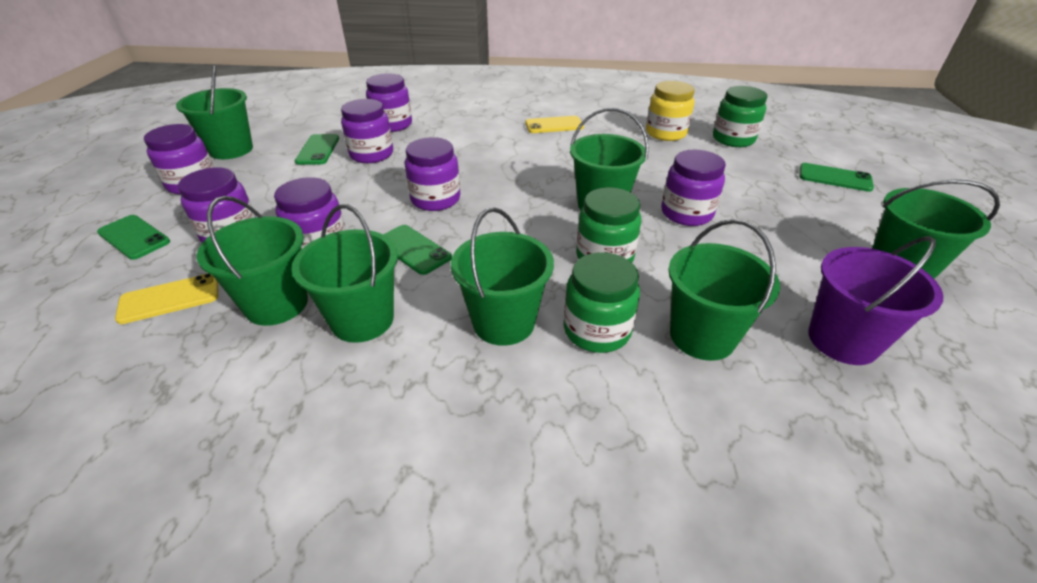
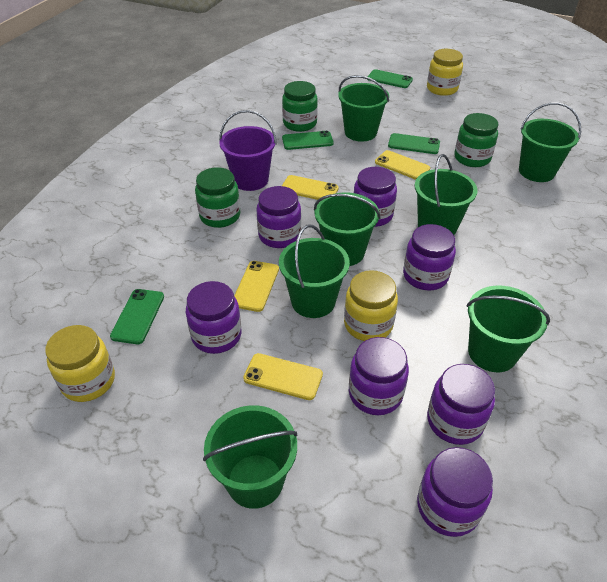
yellow jar: [646,81,695,141] = 1 -> [45,325,115,402] [344,270,398,341] [427,49,463,96] = 3
yellow phone: [115,273,218,324] [525,116,584,133] = 2 -> [234,261,279,312] [243,353,323,400] [282,175,339,200] [375,150,430,180] = 4

